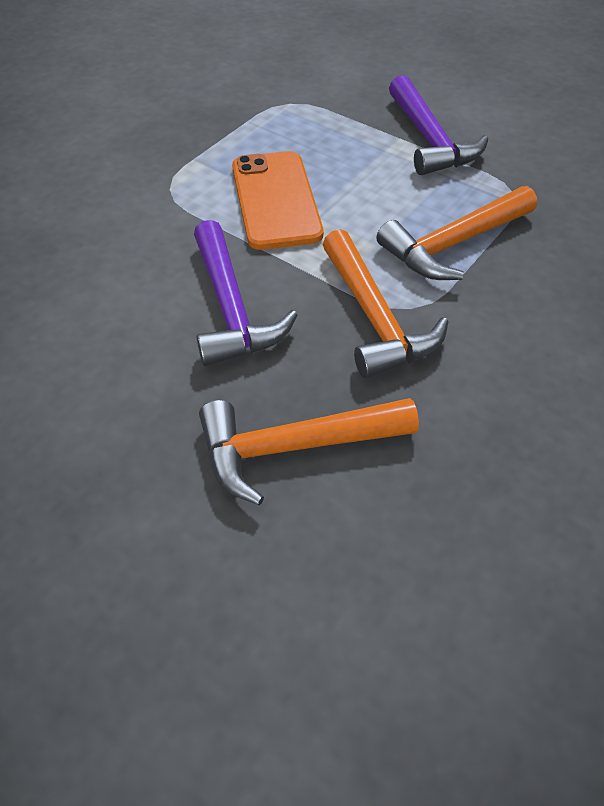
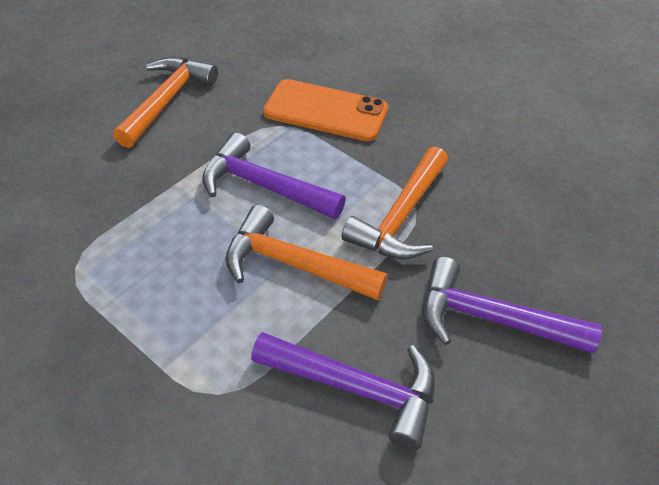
purple hammer: [194,220,297,366] [389,75,488,175] = 2 -> [202,133,346,219] [251,332,435,450] [423,257,602,354] = 3

